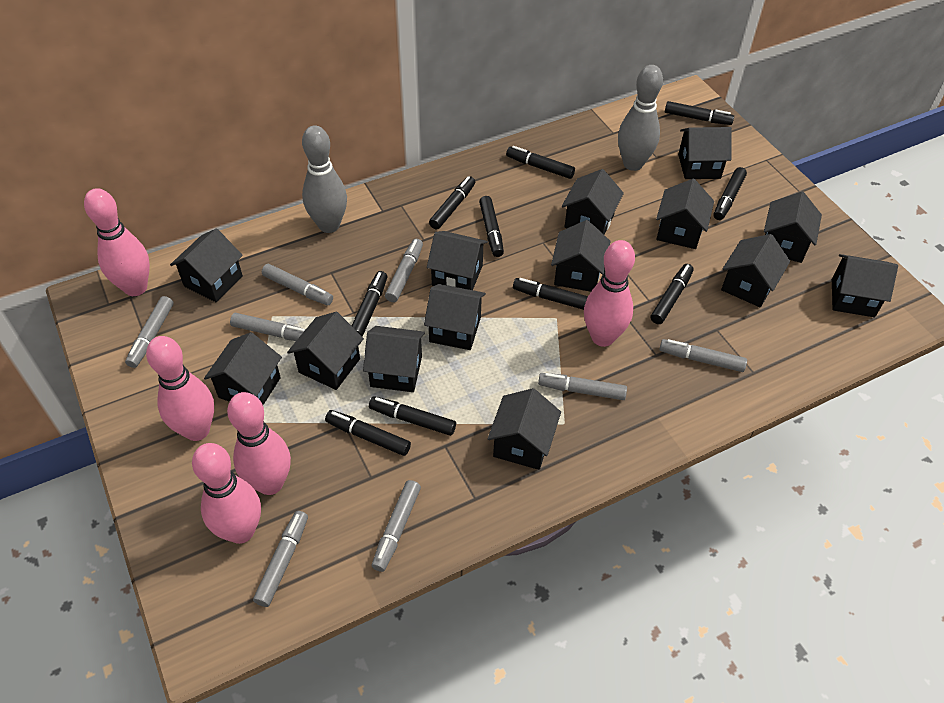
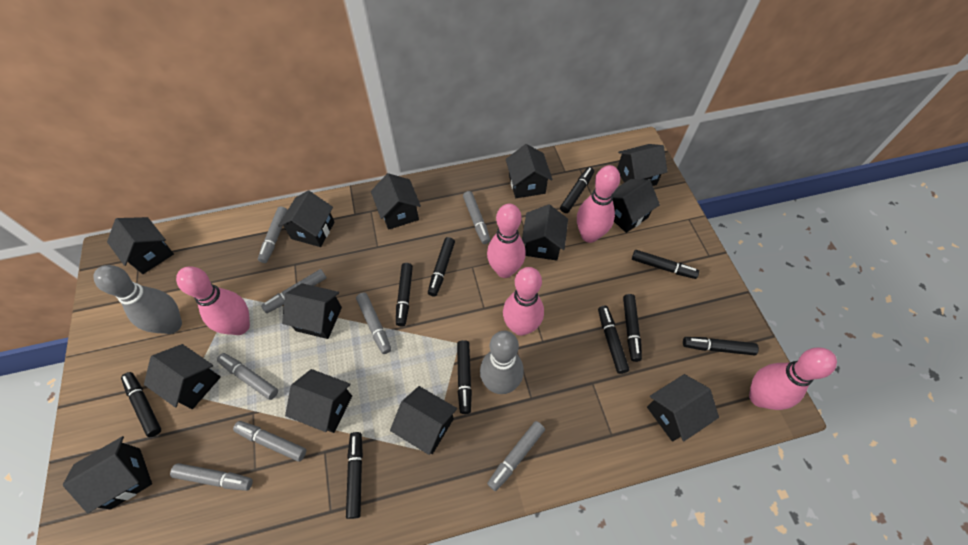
black house: [170,228,243,302] [204,332,282,405] [287,312,364,390] [363,326,425,392] [424,284,486,350] [427,231,488,290] [488,388,561,470] [551,220,611,292] [562,169,624,234] [656,179,714,249] [678,127,732,179] [721,234,790,307] [764,192,822,263] [832,254,898,317] = 14 -> [63,436,152,514] [107,217,174,274] [144,344,221,409] [278,191,335,247] [282,283,342,339] [285,369,352,433] [371,173,421,230] [390,386,457,455] [506,144,552,198] [522,204,568,261] [613,179,660,233] [617,144,668,186] [647,374,719,442] = 13

